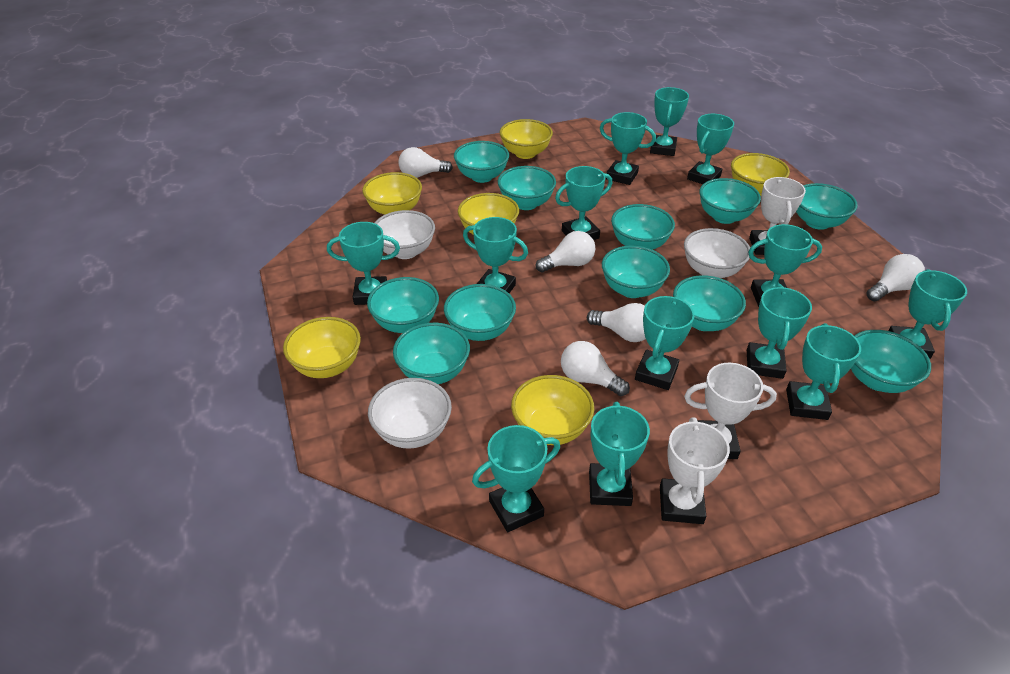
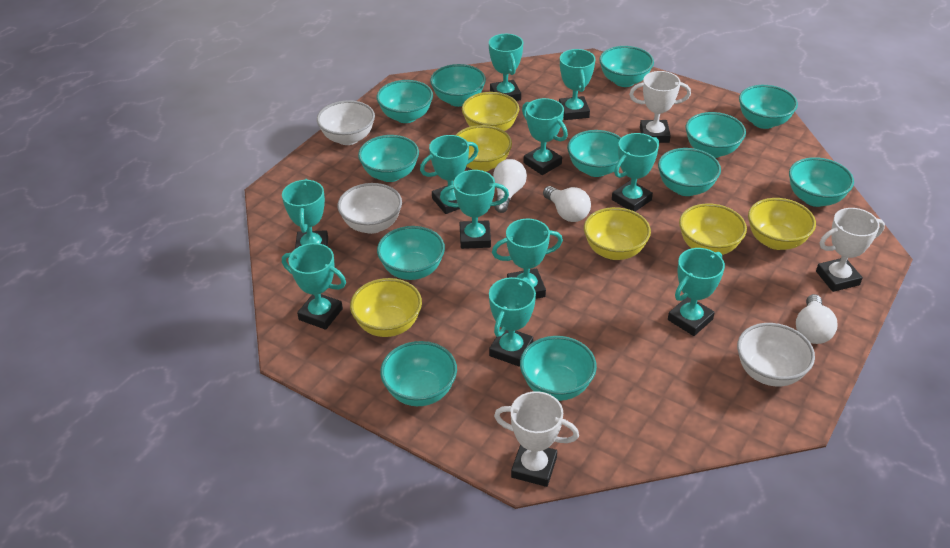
turquoise bowl: [367,277,439,333] [393,323,470,384] [444,284,516,341] [454,141,509,183] [498,166,556,210] [602,246,670,298] [611,204,675,250] [673,275,746,331] [699,178,761,224] [796,183,858,230] [851,330,931,393] = 11 -> [358,135,419,182] [377,80,433,123] [377,226,445,280] [380,341,457,406] [430,64,486,107] [520,336,597,401] [567,130,621,177] [599,46,654,87] [658,148,721,196] [686,112,746,158] [739,85,798,129] [789,157,854,207] = 12
turquoise trophy: [327,222,400,305] [463,217,528,293] [472,425,560,532] [555,166,612,240] [589,402,650,506] [600,112,656,185] [635,296,695,390] [650,87,689,156] [687,114,734,184] [747,286,812,379] [748,224,822,307] [786,323,861,420] [888,269,967,359] = 13 -> [282,179,328,249] [282,243,346,330] [420,135,479,214] [440,170,509,249] [489,34,523,101] [489,277,536,367] [492,219,563,299] [522,98,568,175] [559,49,595,120] [612,133,659,212] [668,248,725,336] = 11
white light bulb: [399,147,453,178] [536,231,595,272] [561,341,630,396] [587,303,646,342] [867,254,925,301] = 5 -> [493,159,527,213] [543,186,591,222] [796,294,838,344] = 3

